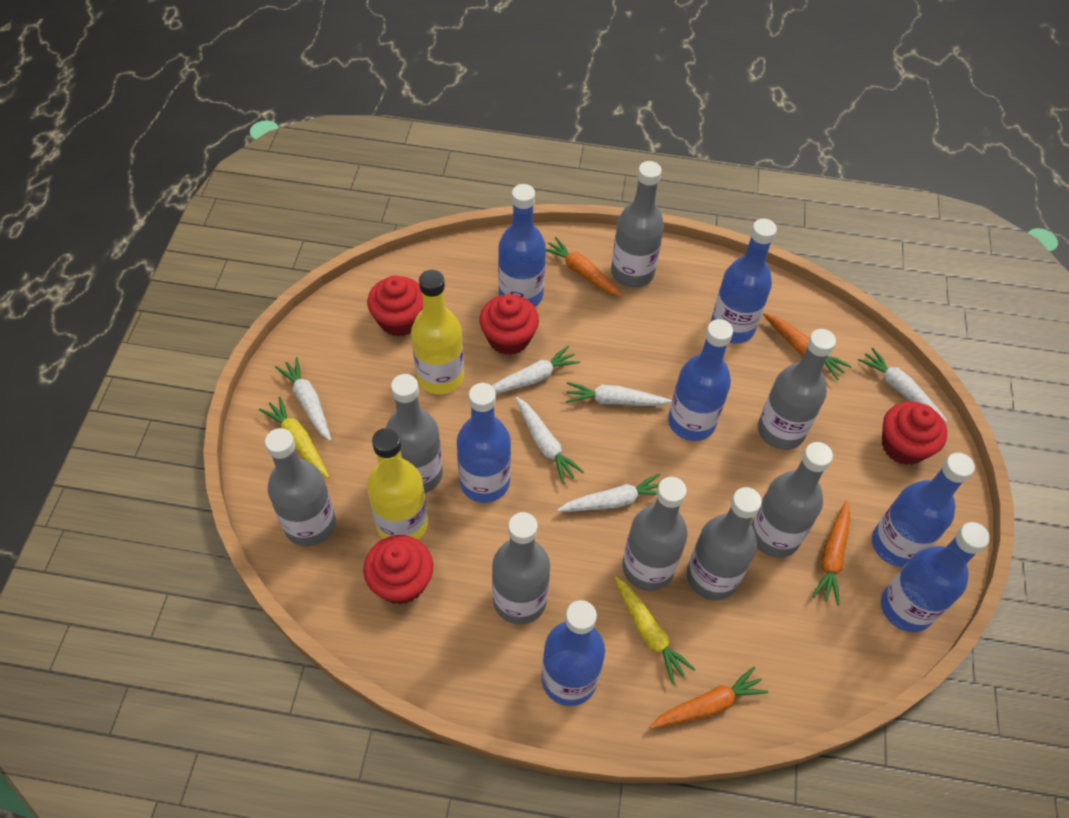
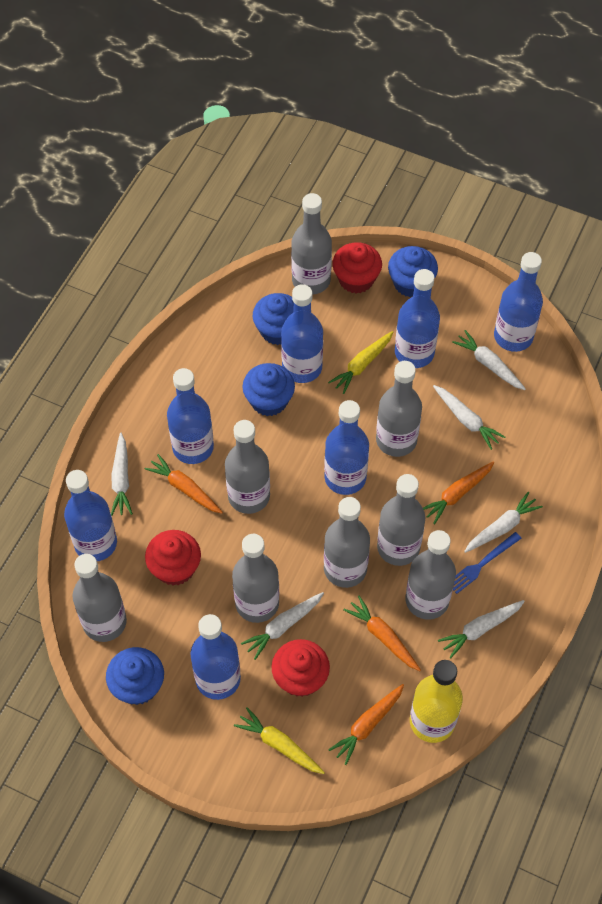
blue cupcake: none = 0 -> [106,647,164,705] [242,363,295,416] [253,293,294,345] [388,246,438,297] = 4
blue fork: none = 0 -> [453,532,522,594] = 1
red cupcake: [363,535,433,604] [367,276,423,337] [479,294,539,355] [882,401,947,465] = 4 -> [145,530,201,586] [272,639,330,697] [332,242,382,294] = 3
yellow bottle: [367,428,428,540] [411,270,464,394] = 2 -> [410,660,463,743] = 1

